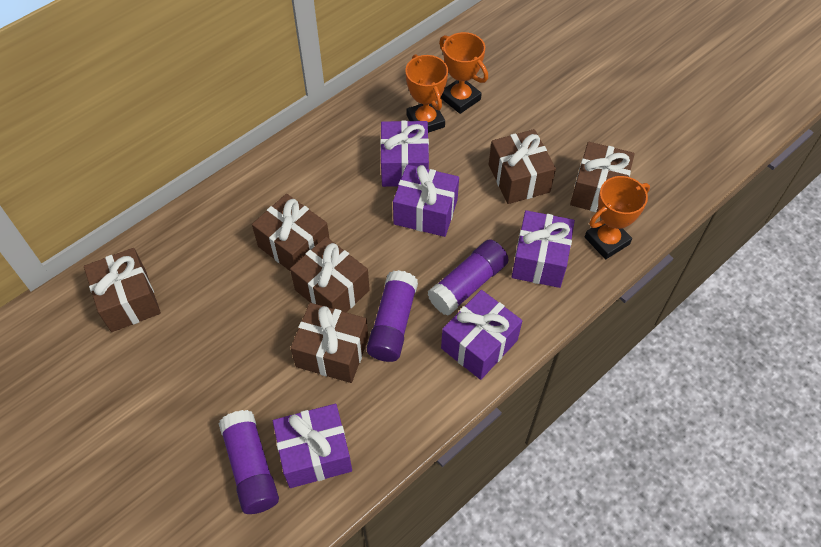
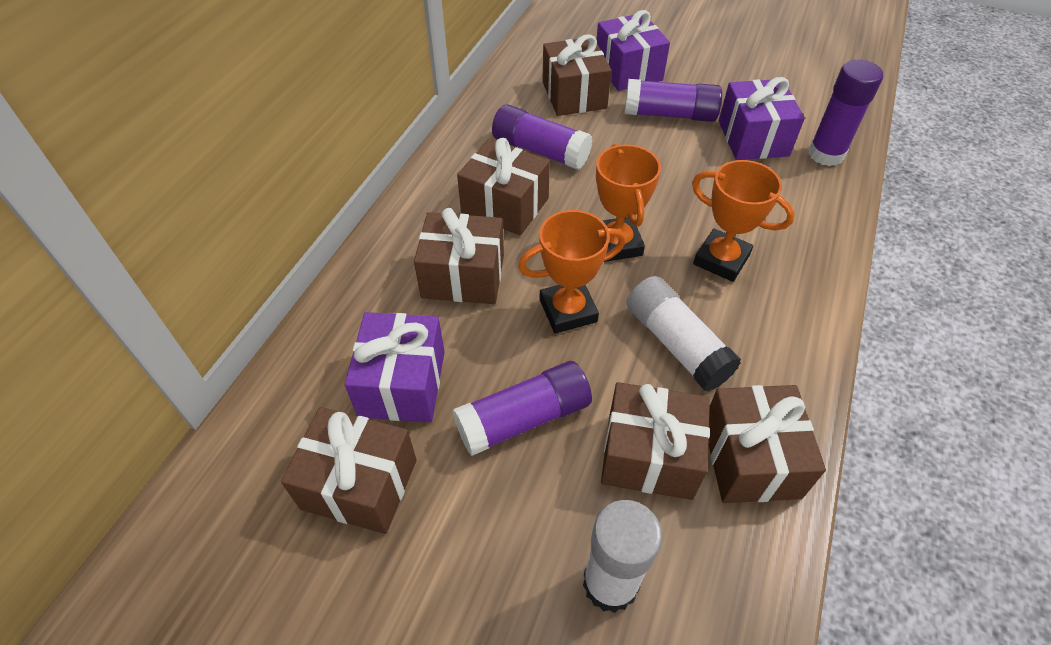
purple gift: [273,404,352,488] [380,120,429,187] [393,164,459,237] [441,290,522,380] [512,210,575,288] = 5 -> [345,312,445,422] [596,10,670,91] [719,77,805,160] = 3
purple glue stick: [219,410,279,514] [367,270,418,362] [427,239,509,316] = 3 -> [452,361,592,456] [492,104,592,170] [624,79,722,122] [808,60,883,166] = 4
white glue stick: none = 0 -> [583,500,662,613] [627,276,741,391] = 2

